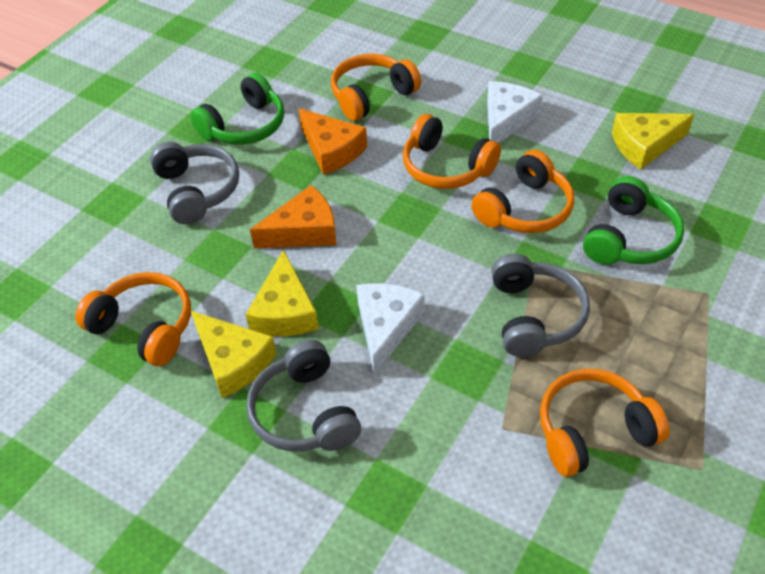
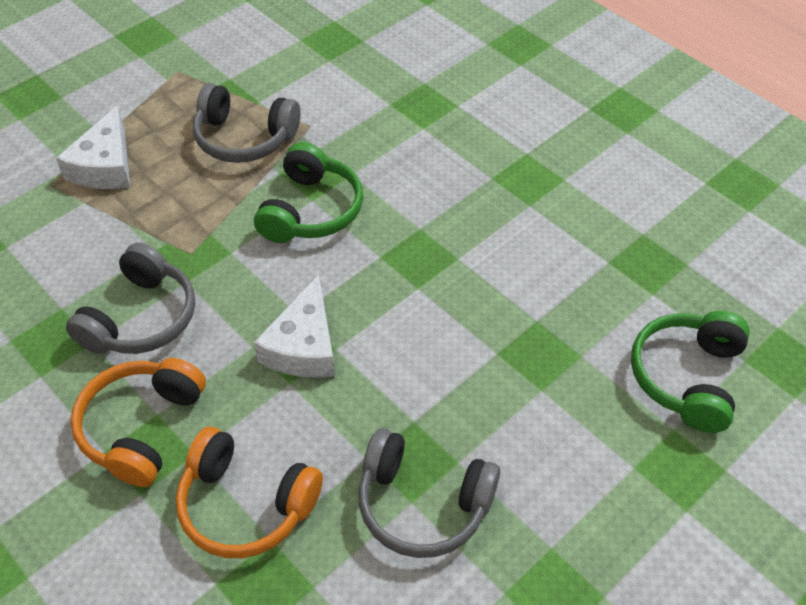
orange cheese: [250,185,337,248] [299,108,367,175] = 2 -> none = 0
orange headphones: [75,272,191,366] [331,54,421,121] [403,114,501,189] [471,150,574,233] [540,369,669,477] = 5 -> [71,358,206,487] [176,427,323,558] = 2
yellow cheese: [191,311,277,398] [245,250,319,337] [612,113,694,170] = 3 -> none = 0

